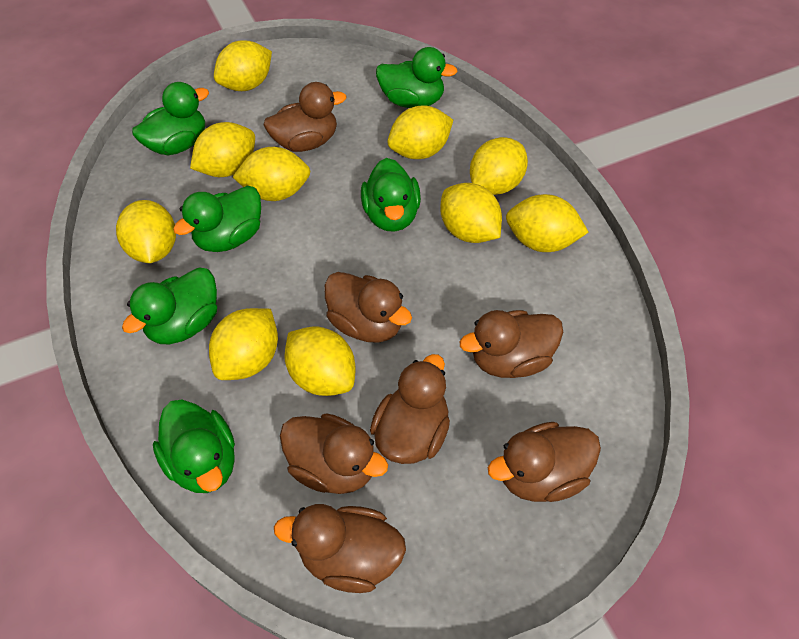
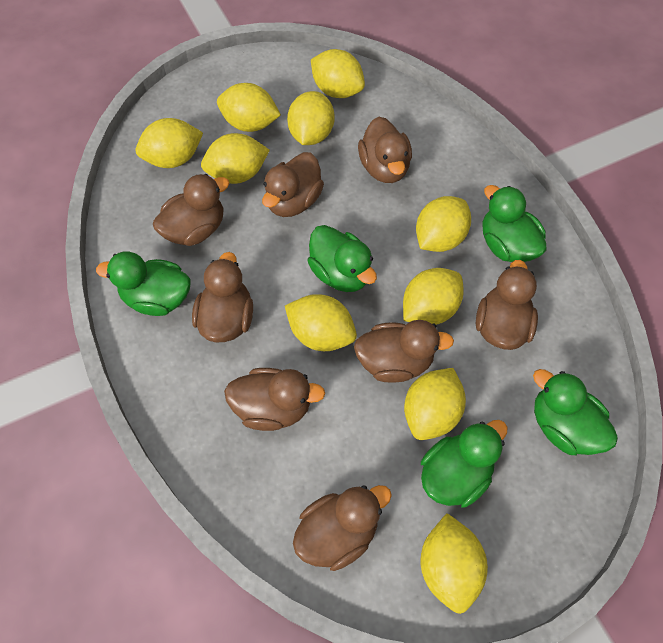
brown duck: [263,82,346,152] [274,504,406,593] [280,413,388,494] [324,272,412,343] [370,354,450,464] [460,310,563,378] [488,422,601,502] = 7 -> [153,174,229,246] [192,252,253,342] [224,368,325,431] [262,152,324,217] [293,485,392,571] [354,320,454,383] [358,117,412,183] [476,260,538,350] = 8
green duck: [122,267,217,344] [132,82,209,155] [153,400,235,493] [173,186,261,252] [361,158,421,232] [376,47,458,108] = 6 -> [96,251,191,316] [307,225,377,292] [421,420,508,508] [482,185,547,262] [533,369,618,455] = 5

